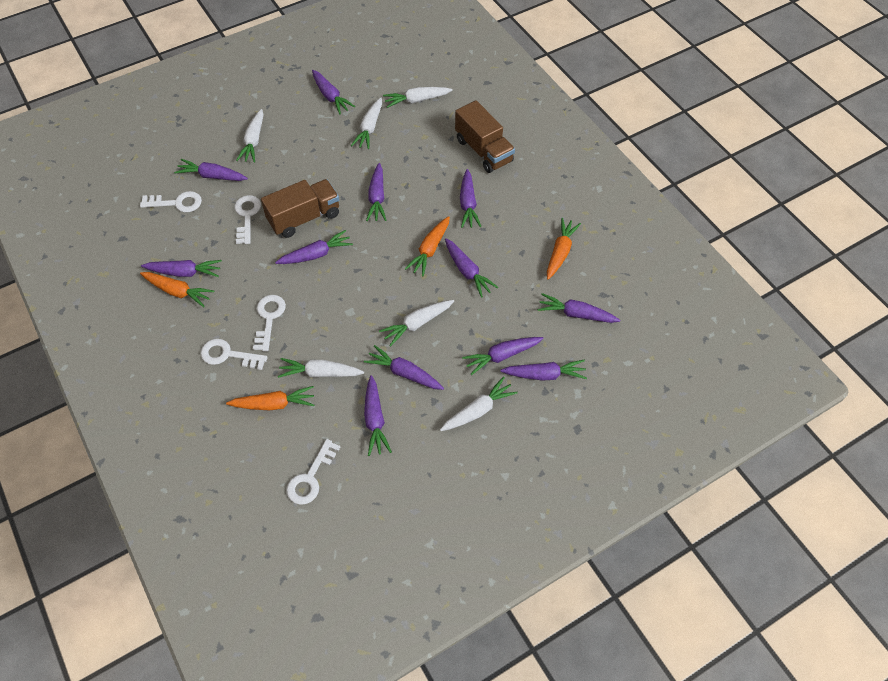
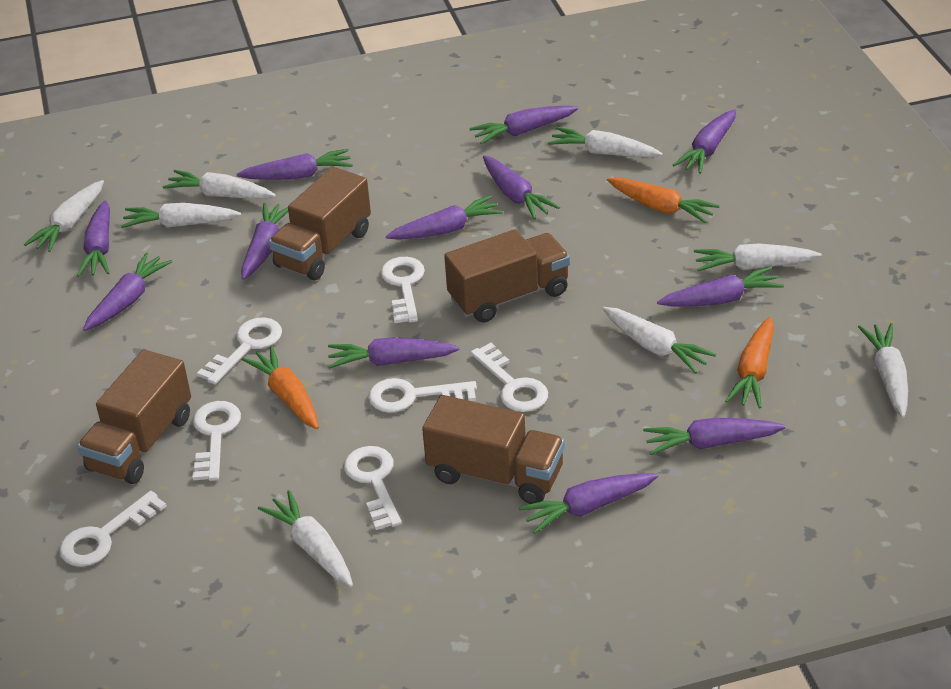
brown truck: [261,179,339,238] [455,100,515,173] = 2 -> [77,350,191,484] [269,167,371,280] [422,395,565,504] [444,229,570,322] = 4
orange carrot: [140,272,214,307] [226,386,314,411] [405,216,450,276] [547,218,581,280] = 4 -> [242,345,319,429] [607,177,720,224] [725,317,774,408] = 3
white carrot: [236,109,263,162] [278,358,364,378] [351,97,382,149] [379,300,454,347] [383,87,453,108] [440,377,518,431] = 6 -> [24,180,104,252] [121,203,241,228] [163,170,276,199] [258,490,353,587] [548,127,663,158] [603,307,716,374] [694,244,822,271] [858,323,908,418] = 8
white key: [140,191,202,212] [201,339,268,370] [234,195,261,244] [253,295,286,351] [286,439,340,505] = 5 -> [59,491,167,567] [193,401,241,481] [197,317,282,384] [344,446,402,530] [368,378,477,413] [381,257,425,323] [471,343,548,412] = 7

